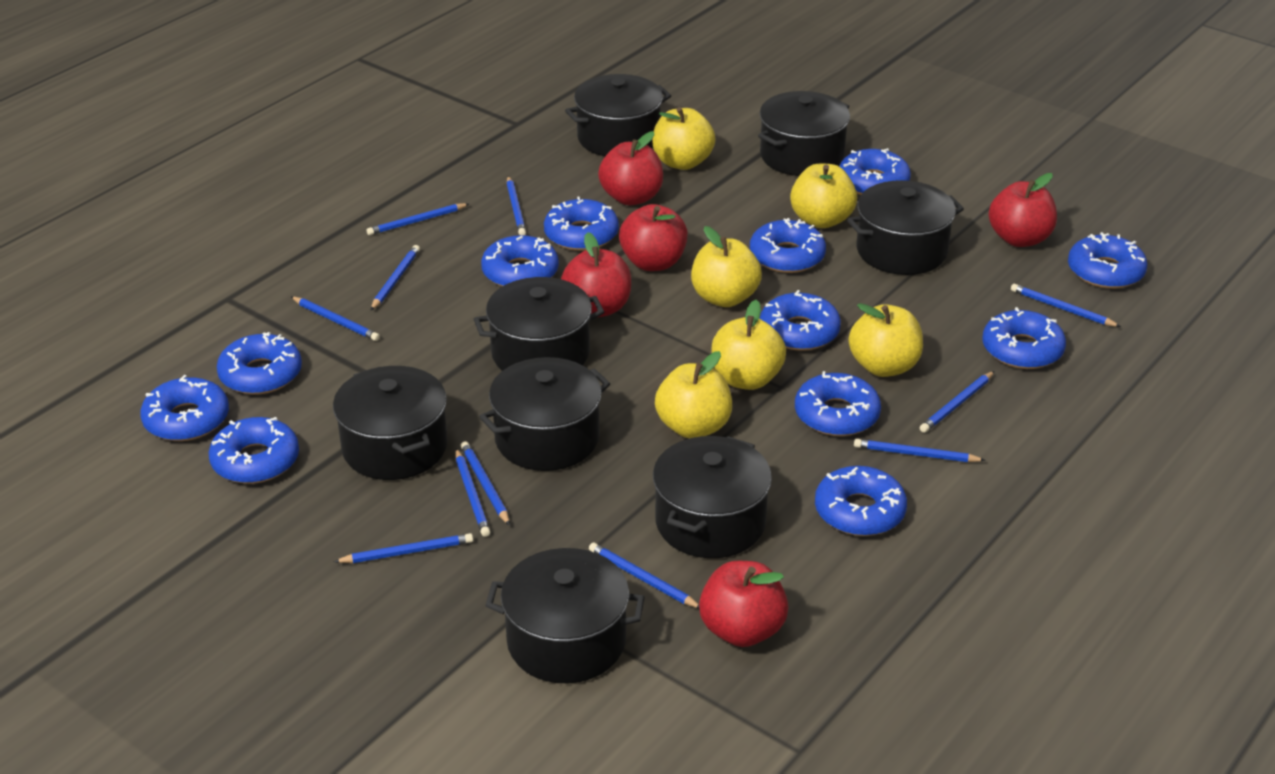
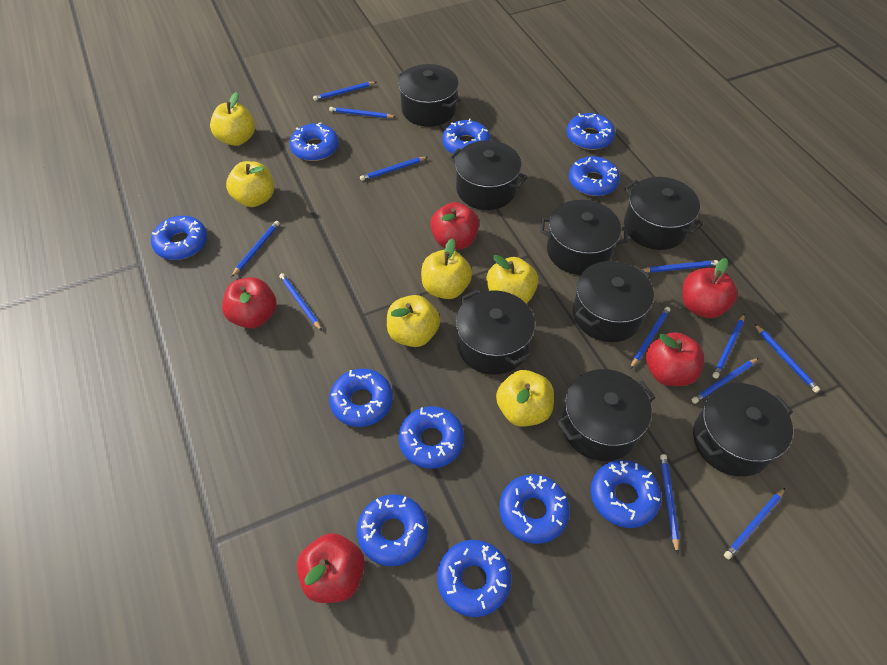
blue donut: [140,375,229,441] [208,417,299,484] [217,332,302,395] [481,235,559,286] [544,196,619,251] [750,218,826,273] [760,290,841,351] [795,371,881,436] [815,466,907,536] [839,148,911,195] [982,307,1066,369] [1068,232,1147,289] = 12 -> [151,216,207,260] [289,122,339,161] [329,369,393,427] [357,495,428,566] [398,406,464,469] [437,540,511,617] [442,118,491,156] [499,474,570,544] [567,113,615,150] [569,156,620,196] [591,460,661,528] = 11
blue pencil: [291,296,380,341] [334,533,473,563] [367,203,469,235] [370,245,420,311] [456,448,490,537] [460,441,510,526] [506,176,526,235] [589,543,699,608] [854,439,986,462] [920,371,994,433] [1011,284,1121,327] = 11 -> [231,221,280,277] [279,273,322,331] [313,82,376,101] [329,107,395,118] [360,157,427,181] [630,307,670,369] [642,260,718,273] [660,454,680,554] [692,358,759,404] [713,314,745,379] [724,488,785,559] [755,324,820,393] = 12

